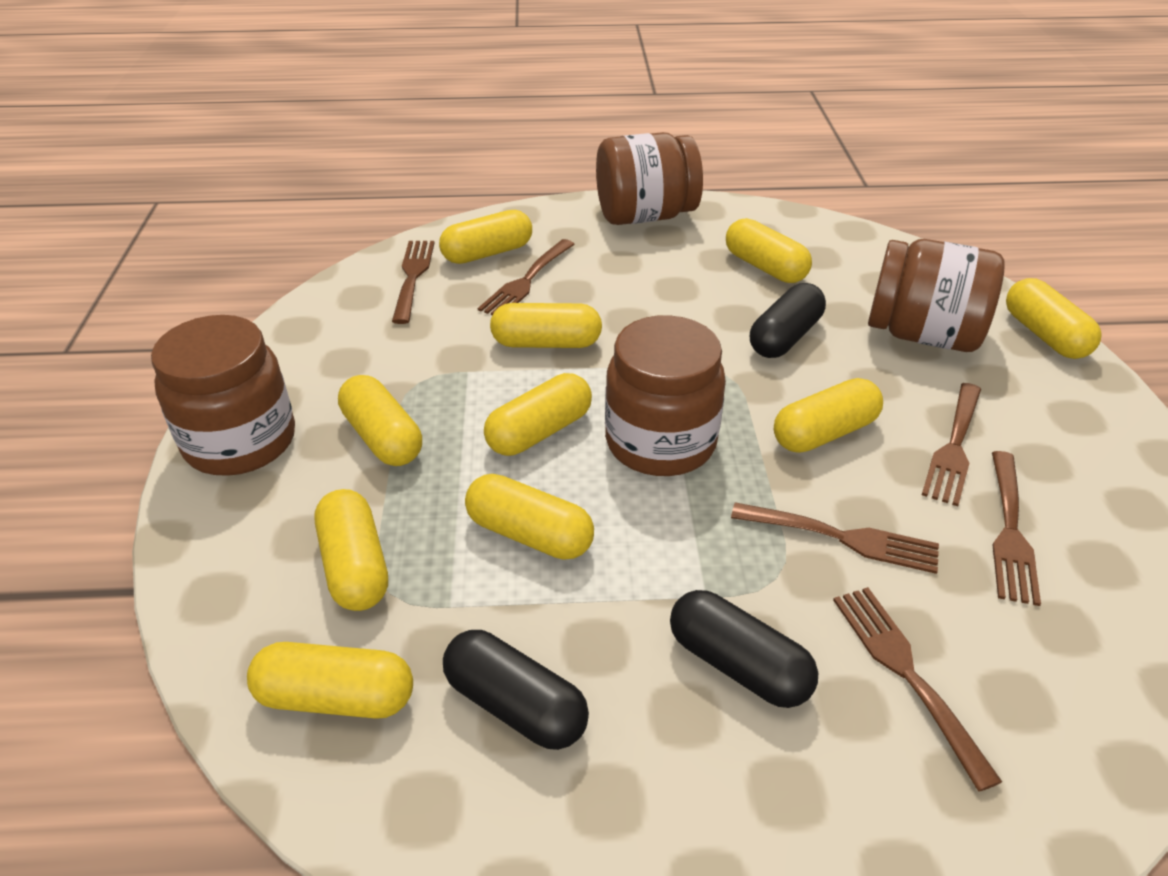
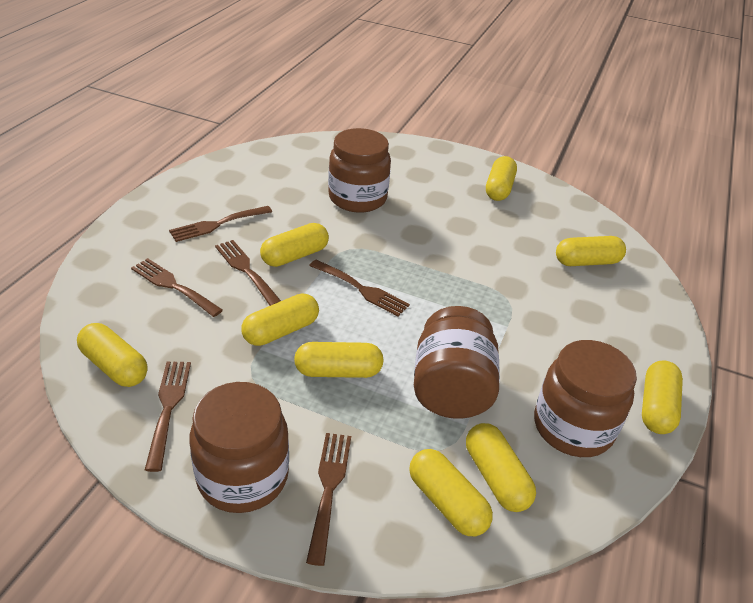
black capsule: [443,630,589,750] [670,590,818,708] [750,283,826,358] = 3 -> none = 0
yellow capsule: [247,642,413,719] [315,489,388,611] [338,375,422,466] [439,210,532,264] [465,474,594,560] [484,373,592,456] [490,303,602,348] [726,218,812,283] [774,378,883,453] [1006,278,1101,359] = 10 -> [77,323,148,387] [241,293,319,346] [260,223,329,267] [294,342,384,378] [409,449,493,536] [466,423,536,512] [486,156,517,201] [556,236,626,266] [642,360,683,434] = 9

